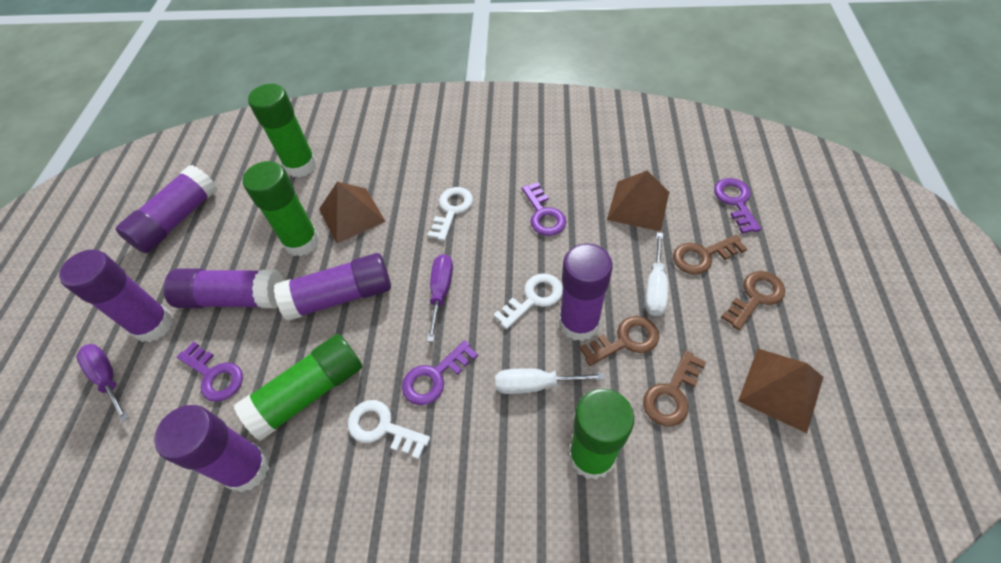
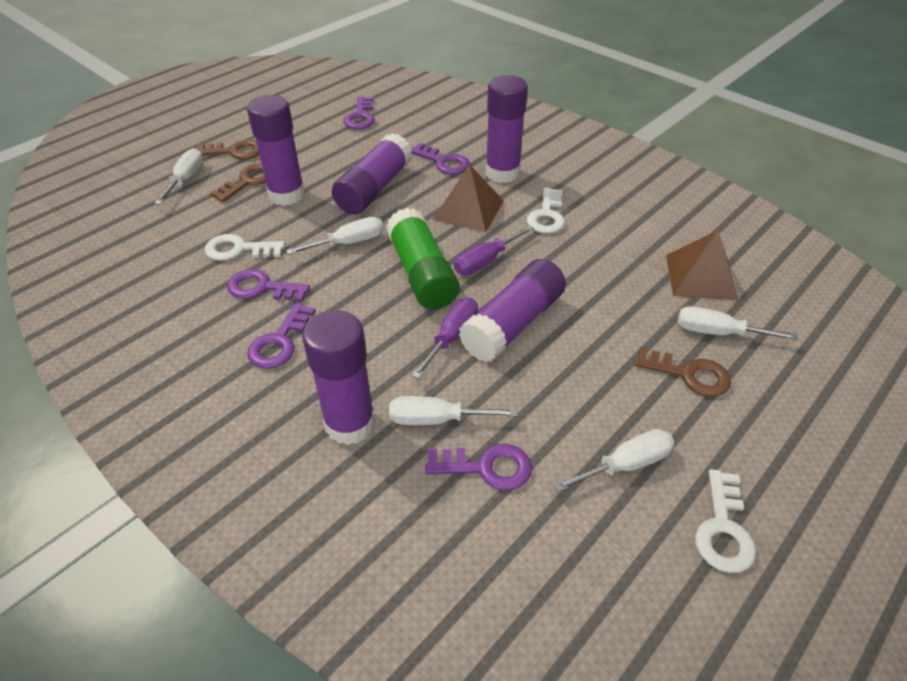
brown key: [579,316,659,366] [643,351,706,426] [673,235,747,274] [721,271,785,330] = 4 -> [197,140,259,159] [210,164,266,202] [634,347,731,397] = 3
brown pyramid: [319,182,386,244] [607,171,669,232] [738,348,823,433] = 3 -> [433,165,504,233] [666,230,739,301] = 2
green glue stick: [234,334,362,441] [243,161,320,256] [248,84,317,177] [569,388,634,480] = 4 -> [386,208,459,309] = 1
purple glue stick: [59,249,173,342] [115,165,218,253] [154,405,270,492] [163,268,284,308] [274,253,391,321] [559,243,613,341] = 6 -> [247,95,305,206] [302,310,375,445] [332,133,413,214] [459,259,566,362] [486,75,528,183] = 5
purple key: [177,342,243,402] [402,340,478,405] [522,182,566,236] [714,178,761,234] = 4 -> [227,269,310,302] [247,303,315,369] [343,96,375,129] [411,142,470,175] [426,444,532,490] = 5
white screwdriver: [495,368,605,394] [645,232,668,316] = 2 -> [154,149,203,205] [286,217,383,255] [389,396,517,425] [553,429,675,492] [677,306,798,340] = 5

